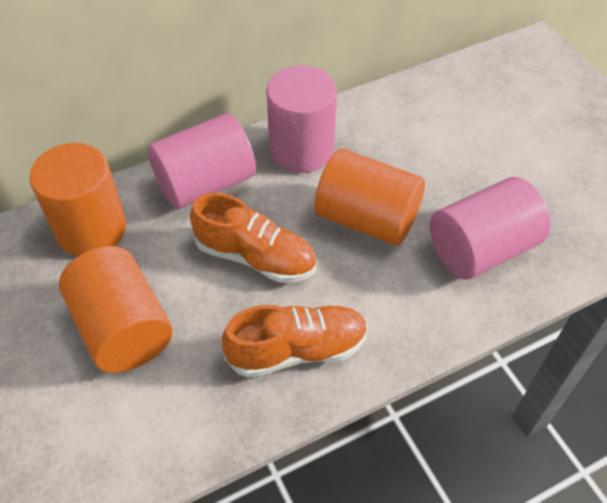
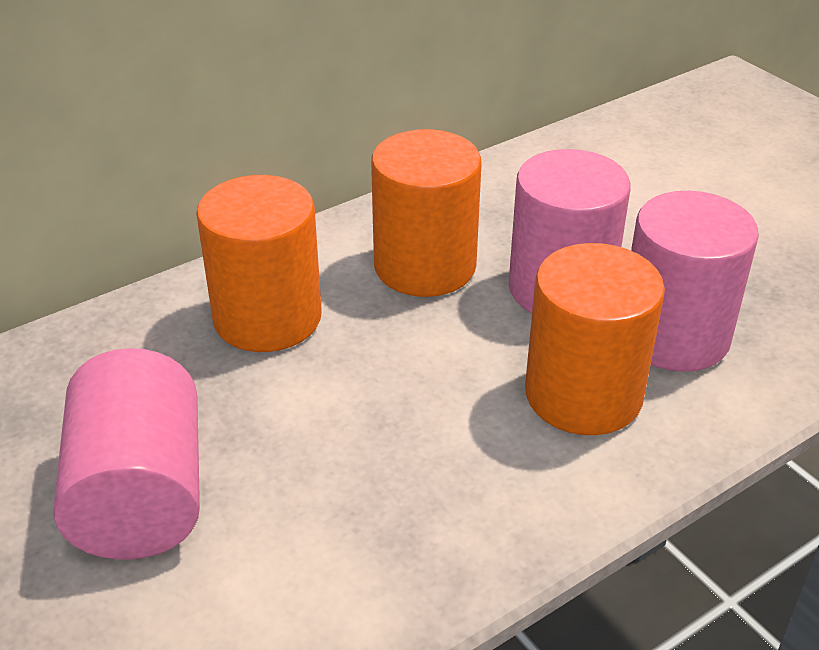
orange shoe: [190,193,317,283] [222,305,368,378] = 2 -> none = 0

